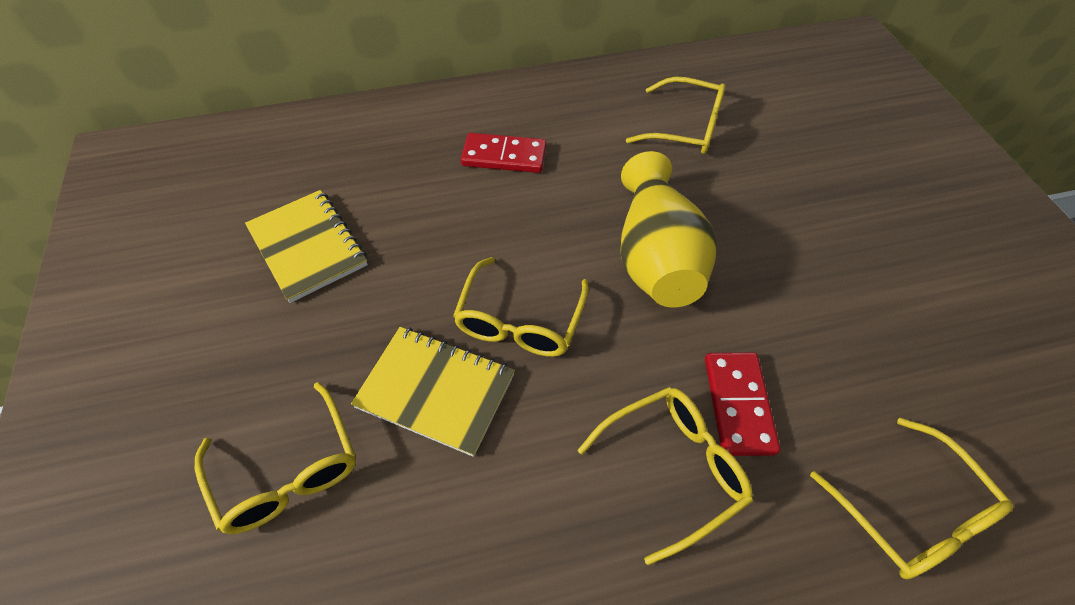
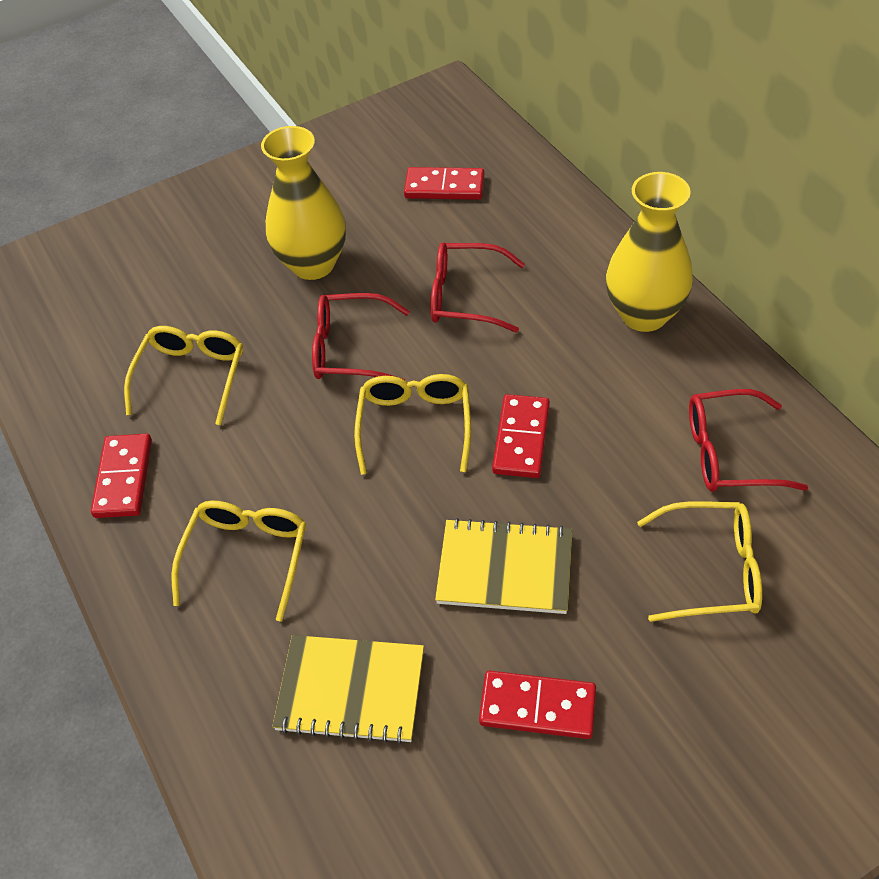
red domino: [461,133,547,173] [705,352,780,456] = 2 -> [91,434,152,518] [404,167,484,200] [479,671,596,739] [492,394,550,478] = 4
red glasses: none = 0 -> [312,293,410,380] [431,242,525,333] [689,389,808,492] = 3
yellow glasses: [195,382,356,534] [453,257,589,357] [578,387,753,565] [626,76,726,154] [810,418,1013,579] = 5 -> [124,326,243,425] [171,501,306,621] [354,374,471,475] [637,501,762,622] = 4
yellow vase: [620,151,717,308] = 1 -> [261,126,346,280] [606,172,693,332] = 2

